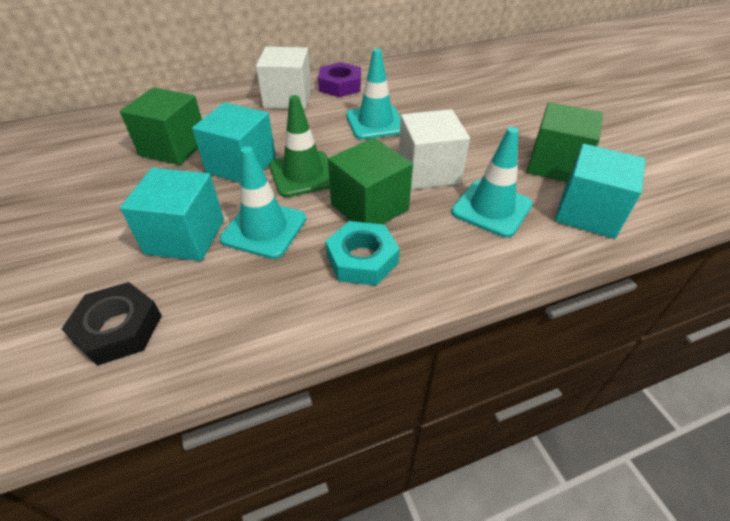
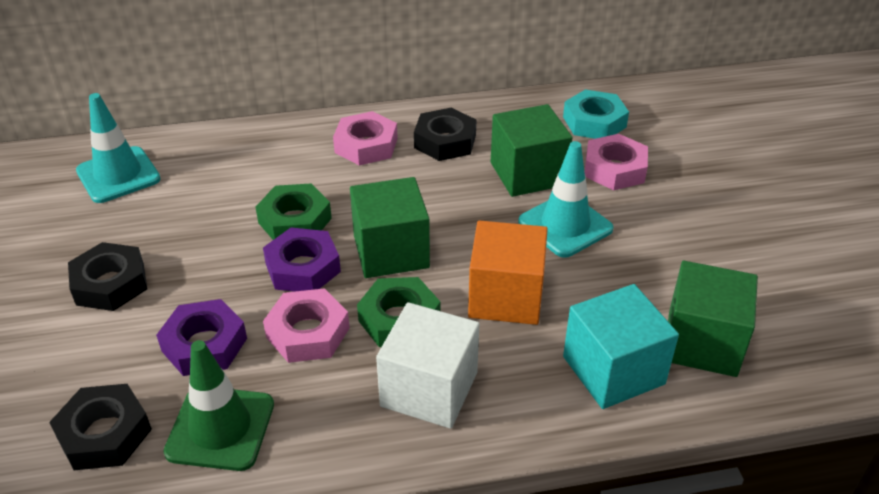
black nut: [62,282,162,366] = 1 -> [49,384,152,470] [68,242,147,311] [414,108,476,161] = 3
green nut: none = 0 -> [256,183,332,240] [357,277,440,347] = 2
orange cube: none = 0 -> [468,220,548,325] = 1
pink nut: none = 0 -> [263,288,350,363] [333,111,398,165] [585,134,648,190] = 3
purple nut: [318,62,361,97] = 1 -> [156,299,247,376] [263,228,341,292] = 2
turquoise cube: [120,168,224,261] [192,102,276,183] [555,144,646,239] = 3 -> [563,284,679,409] = 1
turquoise traffic cone: [220,146,306,259] [346,49,401,139] [451,127,533,238] = 3 -> [76,93,161,203] [518,141,613,258] = 2
white cube: [256,47,312,109] [398,109,470,190] = 2 -> [376,302,479,429] = 1

